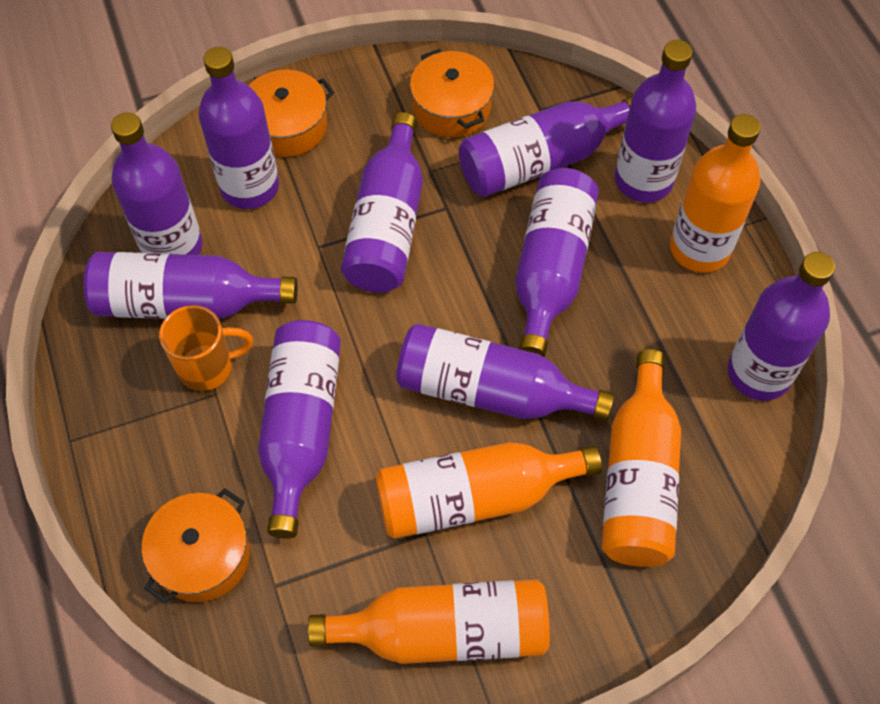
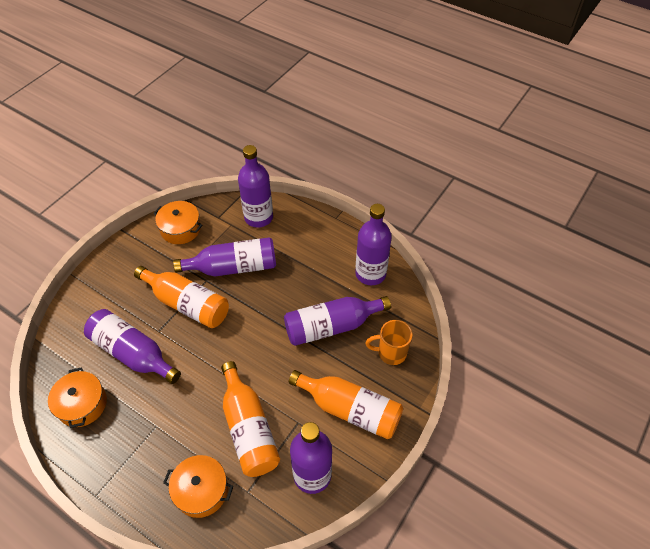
orange bottle: [308,579,550,664] [375,442,602,539] [602,349,681,567] [670,114,760,273] = 4 -> [134,266,229,328] [221,361,280,477] [289,370,403,439] = 3
purple bottle: [83,252,298,319] [111,112,203,255] [199,47,279,209] [258,320,341,539] [341,112,423,293] [396,324,614,420] [459,96,633,197] [515,168,599,357] [615,40,696,202] [727,252,835,401] = 10 -> [84,309,181,384] [173,237,276,276] [238,145,273,228] [284,296,391,346] [290,422,332,494] [355,204,392,285] = 6

